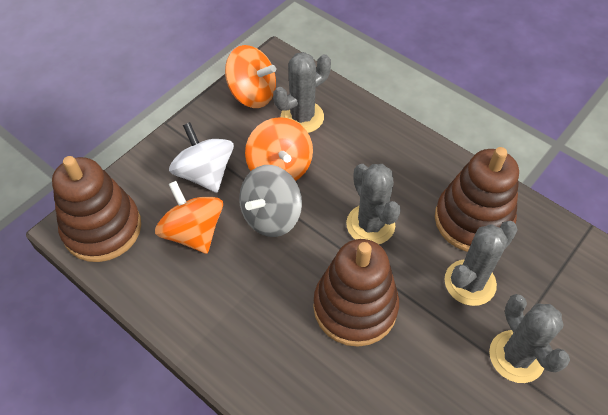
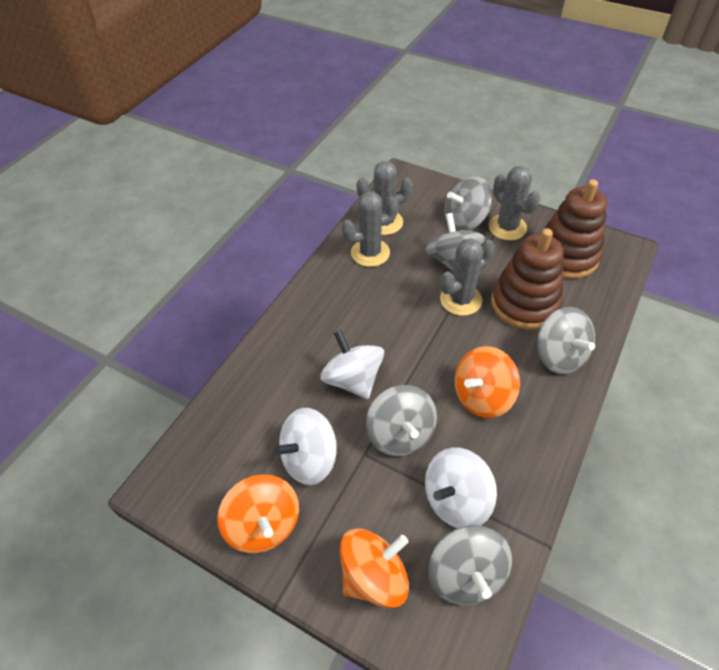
brown stacking toy: [52,156,141,262] [313,239,399,347] [435,147,519,252] = 3 -> [491,228,564,330] [545,179,607,279] = 2
grey spinning top: [239,165,302,237] = 1 -> [366,385,437,456] [425,213,485,271] [428,525,512,606] [445,176,492,231] [537,307,595,374] = 5
white spinning top: [169,122,234,193] = 1 -> [274,408,337,485] [320,330,384,399] [425,447,497,528] = 3

